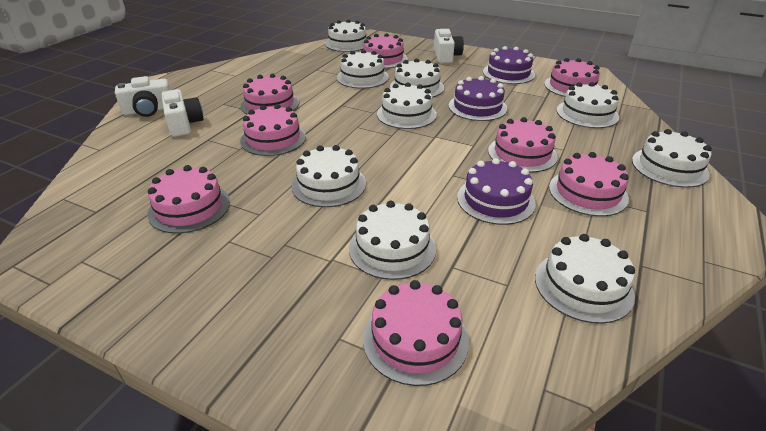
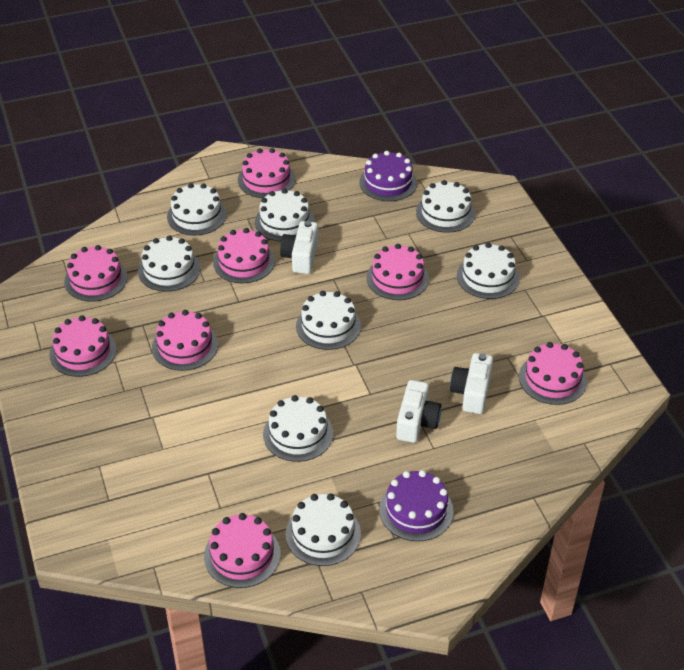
purple cake: [448,76,507,121] [457,158,536,225] [483,46,535,84] = 3 -> [359,151,417,201] [379,470,454,541] = 2
white cake: [292,145,366,207] [325,19,366,52] [337,50,389,89] [349,201,436,280] [377,82,437,129] [390,58,444,98] [535,234,635,324] [557,82,619,128] [632,129,712,188] = 9 -> [138,235,200,292] [167,183,227,235] [255,189,314,242] [263,395,333,462] [285,493,361,566] [296,291,361,350] [416,180,475,233] [457,243,519,299] = 8

